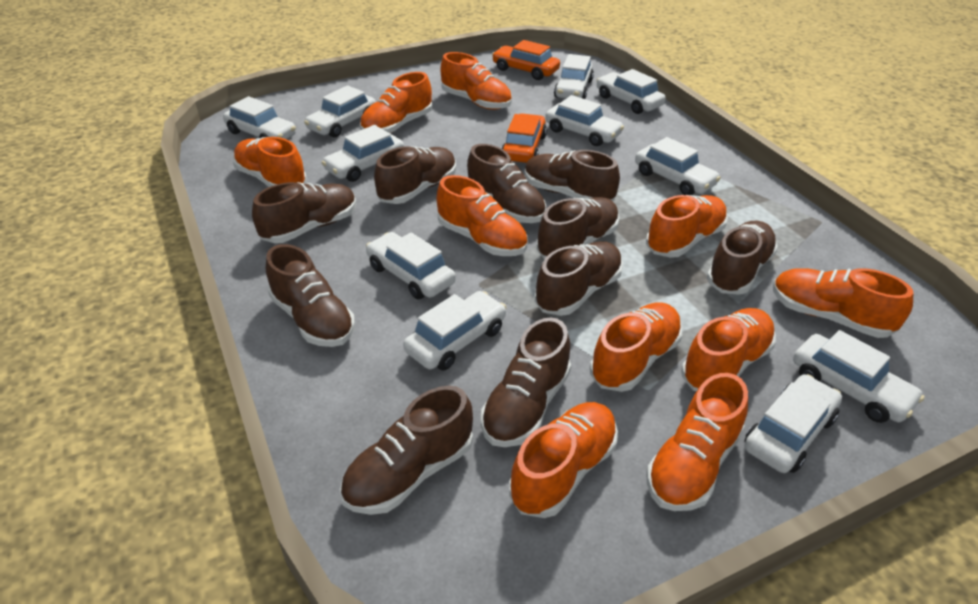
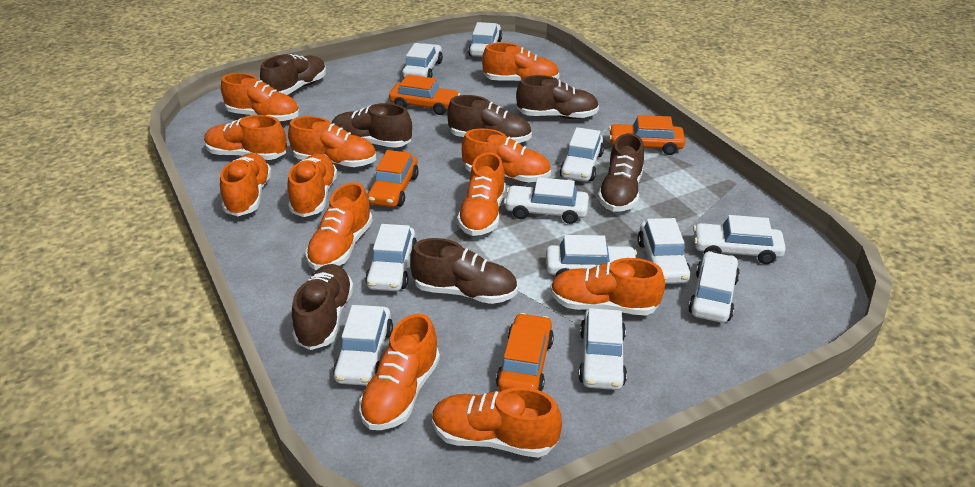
brown shoe: [252,182,356,243] [266,244,355,347] [340,386,473,515] [374,146,456,204] [467,144,546,223] [481,317,571,447] [525,150,620,201] [535,241,623,316] [537,197,619,259] [706,220,778,295] = 10 -> [260,54,326,95] [292,264,354,350] [332,103,412,148] [410,238,518,304] [447,95,532,143] [516,75,599,119] [598,133,644,212] = 7
orange car: [492,40,560,80] [501,113,547,163] = 2 -> [367,150,419,207] [389,75,460,115] [496,313,554,392] [609,115,685,155] = 4
orange shoe: [233,137,307,187] [360,72,432,133] [437,175,527,256] [441,52,512,110] [509,402,618,518] [590,303,682,392] [646,195,728,258] [647,373,748,511] [681,308,776,391] [773,268,913,338] = 10 -> [204,115,287,160] [220,153,272,216] [221,73,299,122] [287,154,338,217] [288,116,376,167] [306,182,373,270] [359,313,440,430] [432,387,562,458] [457,152,506,236] [462,128,551,182] [482,43,560,81] [550,258,665,315] = 12

